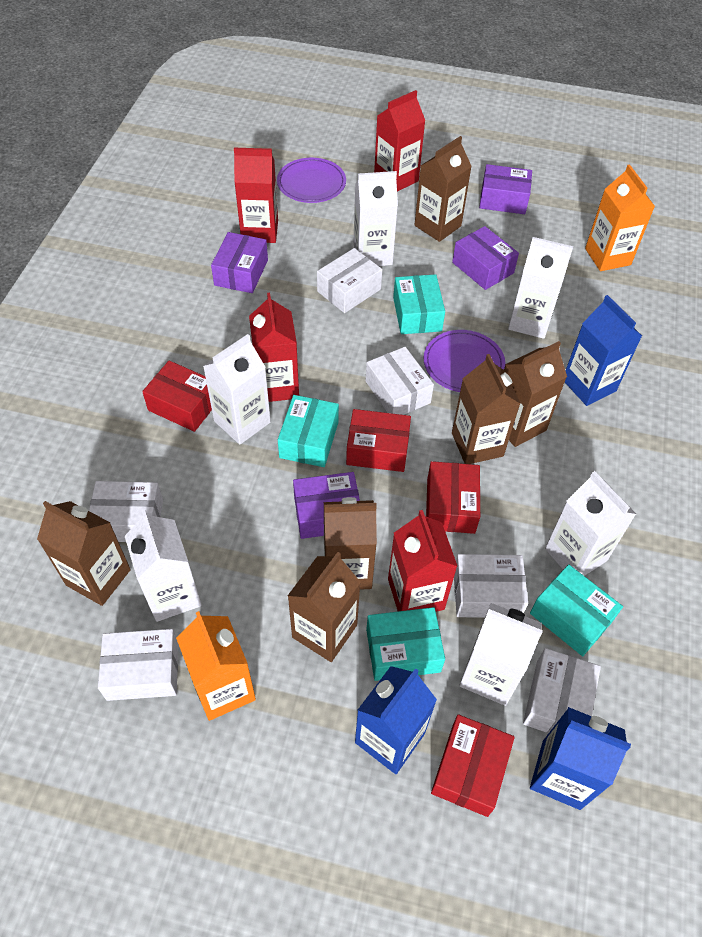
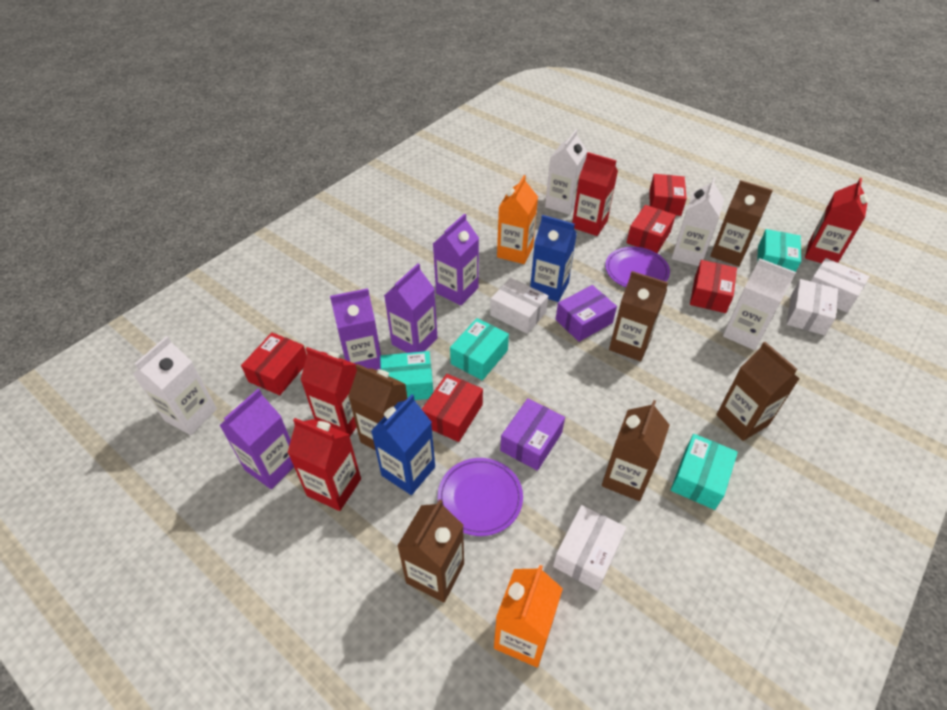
blue carton: [355,666,437,774] [530,707,631,810] [565,295,642,406] = 3 -> [371,394,435,495] [530,215,577,302] = 2
purple box: [211,232,268,293] [293,472,360,539] [452,226,519,290] [479,164,532,214] = 4 -> [500,398,565,471] [556,285,617,342] = 2
purple carton: none = 0 -> [219,389,294,489] [330,288,381,370] [384,263,438,353] [433,213,479,306] = 4
red box: [142,361,212,432] [346,409,411,472] [426,461,480,534] [431,714,515,817] = 4 -> [241,332,307,395] [422,374,483,442] [626,205,676,253] [649,174,687,216] [690,260,737,313] = 5
white box: [89,481,163,542] [98,629,178,701] [317,248,382,313] [366,347,434,415] [454,554,528,618] [523,648,601,734] = 6 -> [490,278,548,334] [553,505,626,591] [787,279,838,335] [811,258,870,313] = 4
white carton: [125,510,202,622] [203,334,271,445] [353,171,398,266] [459,603,543,706] [508,237,573,339] [545,471,636,576] = 6 -> [133,336,217,435] [545,130,587,215] [671,177,724,266] [723,258,796,350] = 4

